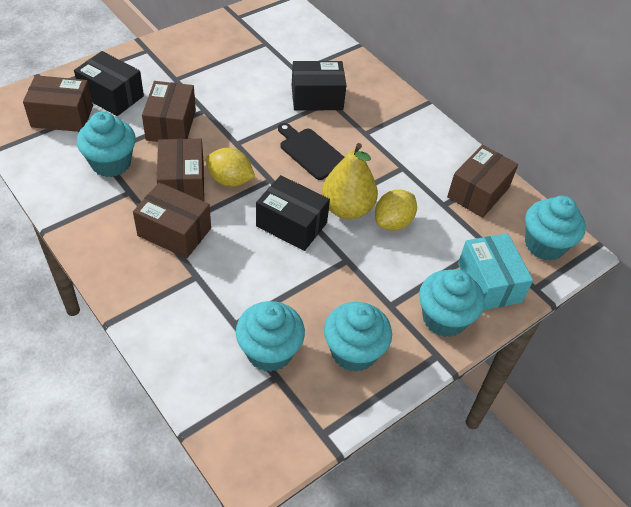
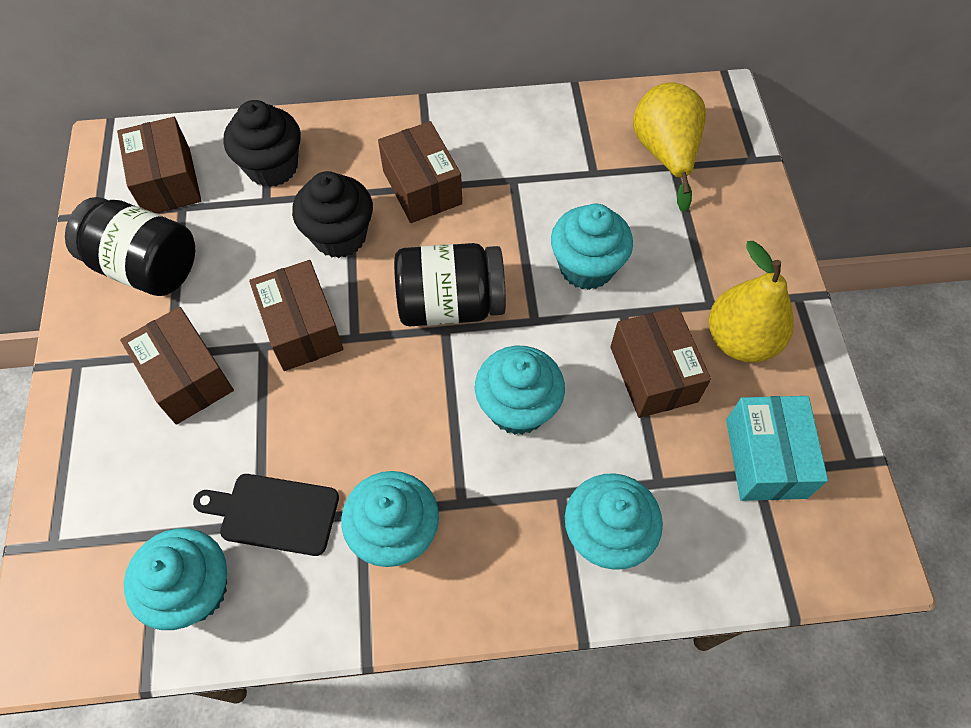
black box: [74,51,144,116] [256,175,330,251] [292,61,346,111] = 3 -> none = 0
black cupcake: none = 0 -> [223,100,301,187] [292,171,373,258] = 2
black jar: none = 0 -> [65,197,195,296] [394,243,506,326] = 2
yellow lemon: [206,148,255,187] [375,189,417,230] = 2 -> none = 0
yellow pear: [322,143,378,219] = 1 -> [633,82,706,212] [708,241,794,363] = 2

